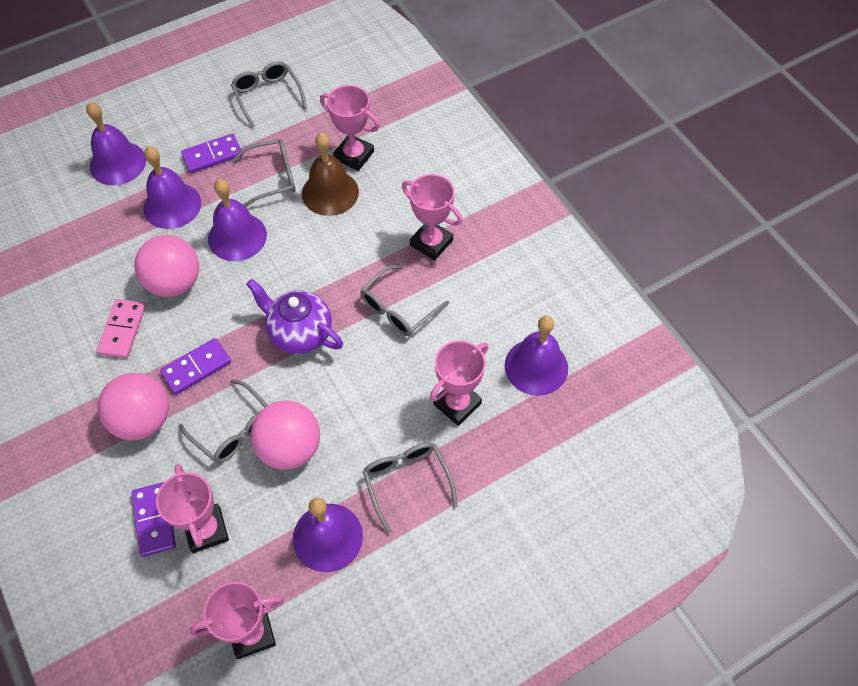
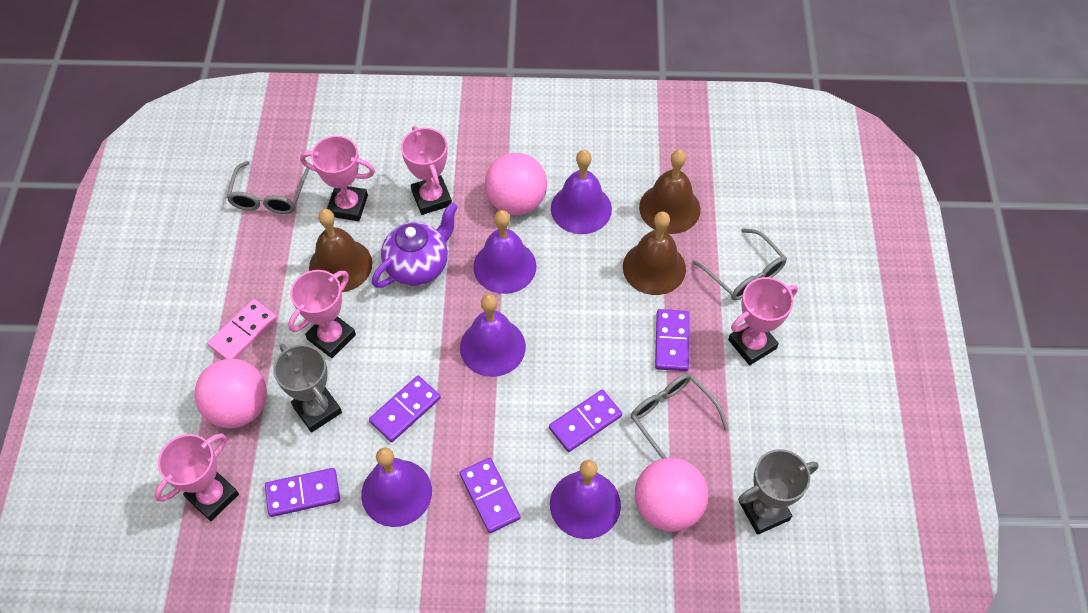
brown bell: [302,133,359,216] = 1 -> [309,209,372,292] [623,211,686,295] [639,150,701,234] = 3
grey glasses: [179,380,268,463] [231,61,307,128] [232,139,295,207] [360,265,449,336] [363,442,458,534] = 5 -> [226,161,309,214] [631,373,728,459] [693,228,787,300] = 3
grey trophy: none = 0 -> [273,344,342,432] [738,449,819,535] = 2
purple domino: [132,482,176,557] [160,338,231,395] [181,134,243,173] = 3 -> [265,468,340,517] [369,376,441,442] [460,458,521,533] [549,389,622,452] [655,309,690,371] = 5

